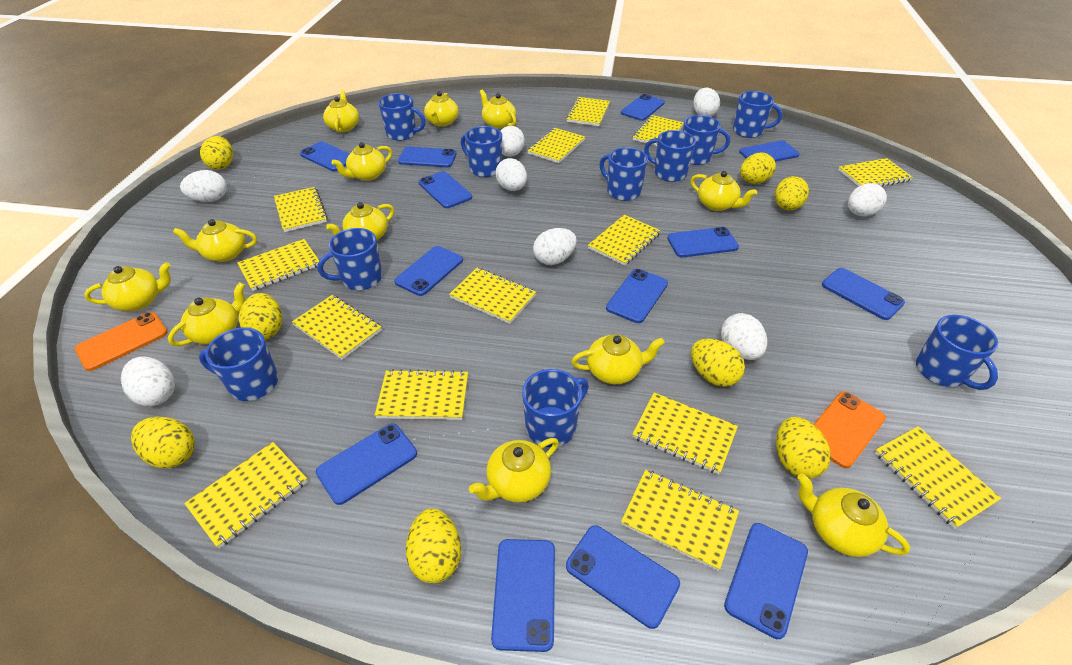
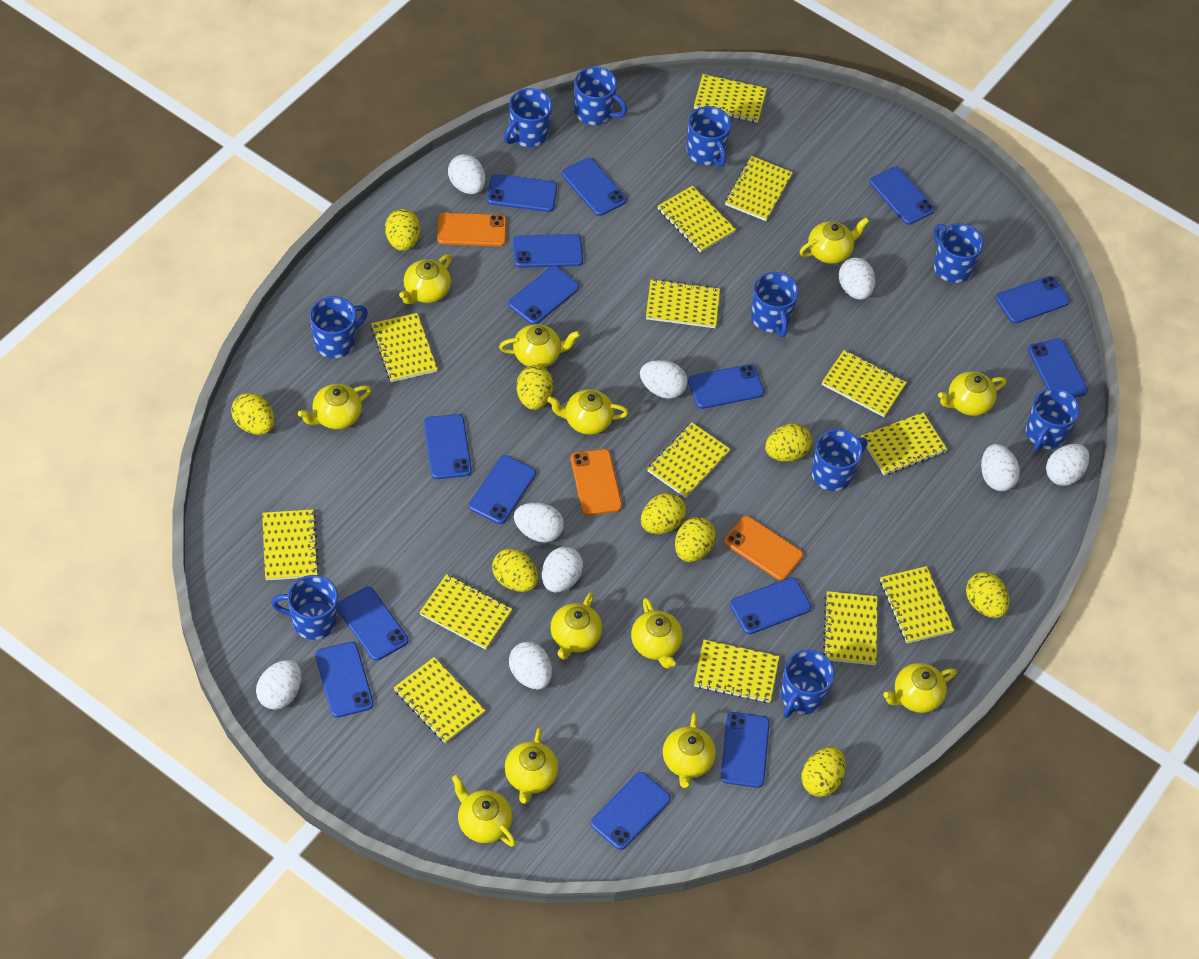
blue phone: [300,141,349,171] [316,423,417,505] [394,246,463,296] [398,147,457,168] [419,171,472,208] [491,539,555,652] [566,525,680,629] [606,269,668,323] [621,94,665,121] [667,227,739,257] [724,523,808,639] [739,141,799,162] [822,268,905,320] = 13 -> [315,642,374,718] [337,587,408,661] [424,414,472,479] [469,455,536,524] [487,174,557,212] [508,266,579,325] [513,234,583,268] [562,158,626,216] [591,772,671,850] [688,364,764,409] [721,712,770,788] [730,577,811,634] [870,167,935,225] [996,276,1070,324] [1028,339,1088,398] = 15
orange phone: [75,312,168,371] [814,391,886,468] = 2 -> [437,213,506,247] [571,449,622,515] [724,516,803,581] = 3
white egg: [121,357,175,406] [180,170,227,202] [495,158,527,191] [500,126,525,157] [533,228,577,265] [693,88,720,117] [721,313,767,360] [848,183,887,216] = 8 -> [256,660,301,710] [448,154,485,194] [509,642,552,690] [514,503,564,542] [542,547,583,592] [640,360,687,399] [839,258,875,300] [981,444,1020,491] [1046,444,1089,486] = 9
yellow egg: [131,417,195,468] [200,136,233,170] [239,293,282,340] [406,508,461,583] [691,339,745,387] [740,153,776,184] [775,176,809,210] [776,417,831,479] = 8 -> [231,393,275,435] [385,209,420,251] [492,548,538,592] [516,365,553,410] [641,493,686,534] [675,517,716,562] [765,423,812,462] [801,747,846,797] [966,572,1009,618] = 9

